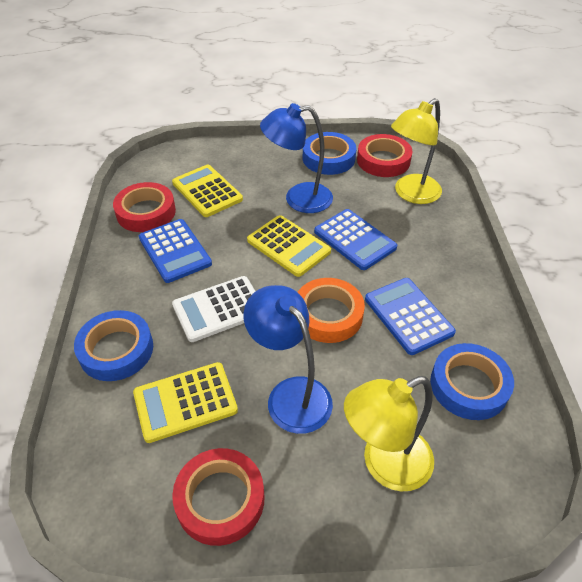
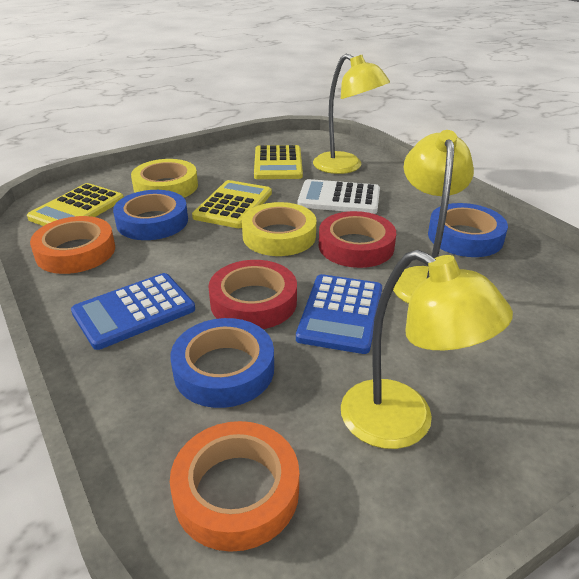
blue calculator: [139,219,212,283] [314,209,397,270] [365,278,456,355] = 3 -> [71,273,195,350] [296,274,382,354] = 2
blue lamp: [243,285,333,434] [260,103,333,213] = 2 -> none = 0
orange tape: [298,278,365,343] = 1 -> [30,216,115,274] [170,421,299,552] = 2
red tape: [113,182,176,232] [172,448,265,546] [357,134,413,177] = 3 -> [208,260,297,329] [319,211,396,268] = 2
yellow lamp: [344,376,434,491] [391,98,442,204] = 2 -> [313,54,390,174] [341,250,513,449] [393,130,474,304] = 3
yellow tape: none = 0 -> [131,159,198,198] [242,202,316,256] = 2

